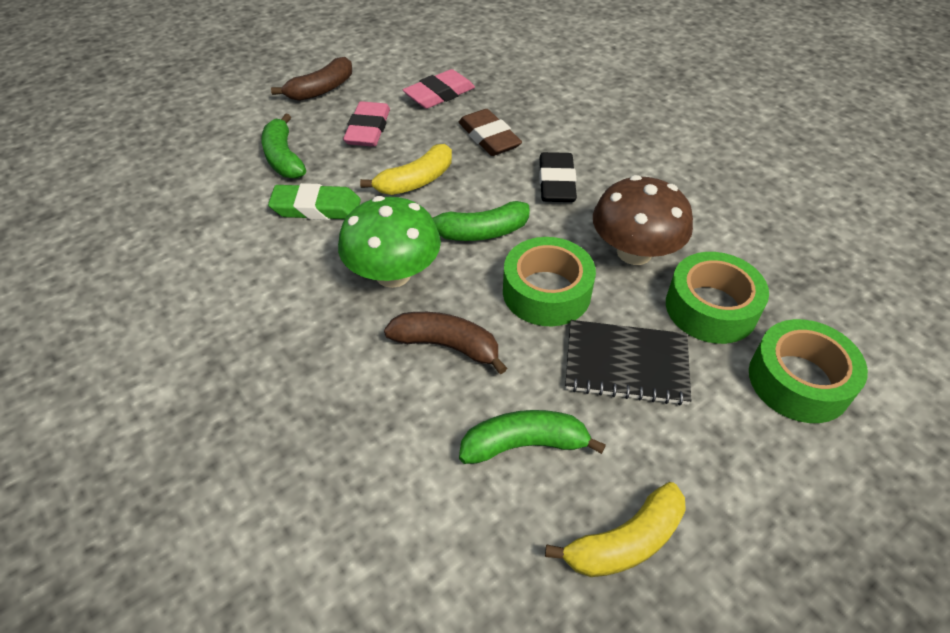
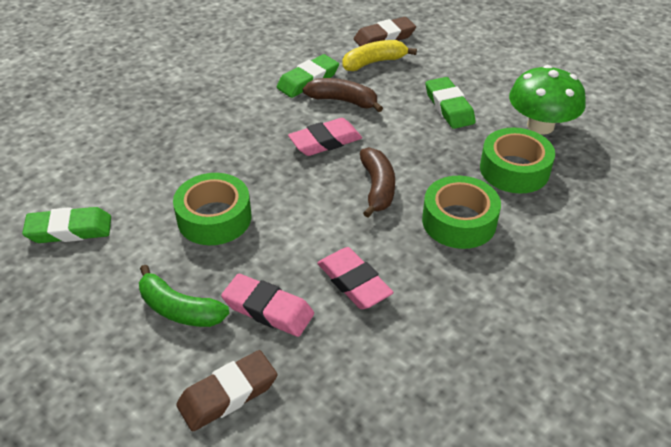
black eraser: [539,152,577,202] = 1 -> none = 0
black notebook: [565,320,691,406] = 1 -> none = 0
brown eraser: [459,109,522,156] = 1 -> [176,350,277,432] [354,17,416,46] = 2
brown mushroom: [593,175,693,265] = 1 -> none = 0
green banana: [261,113,306,179] [432,201,530,241] [459,410,606,464] = 3 -> [139,265,229,327] = 1
green eraser: [268,183,361,220] = 1 -> [22,207,111,243] [277,54,339,98] [425,77,476,129] = 3
pink eraser: [343,101,390,147] [403,69,475,109] = 2 -> [221,274,314,337] [288,118,362,156] [317,247,394,309] = 3
yellow banana: [360,144,452,195] [545,482,686,577] = 2 -> [343,40,417,71] = 1

